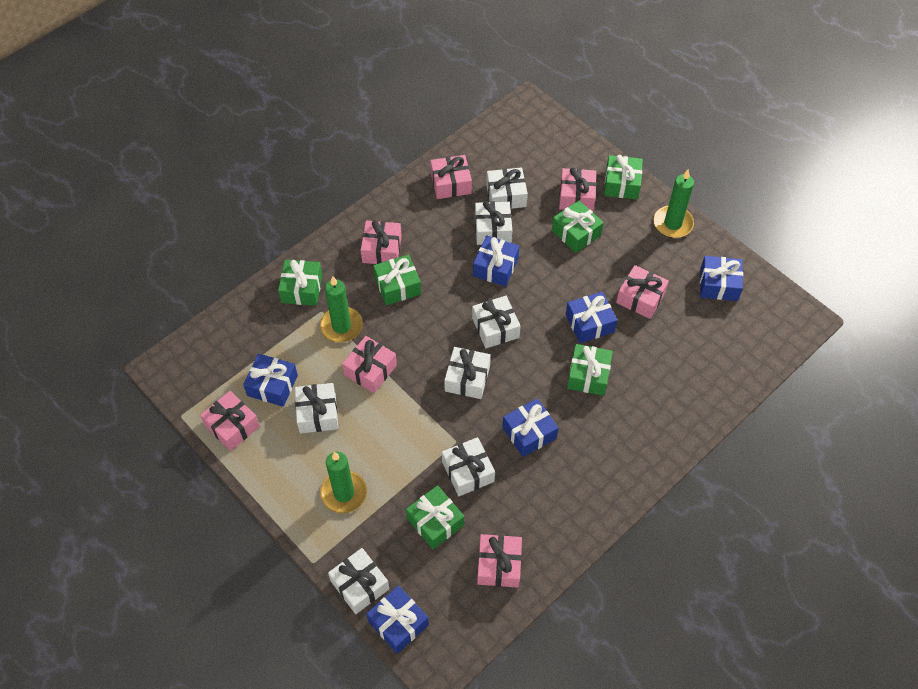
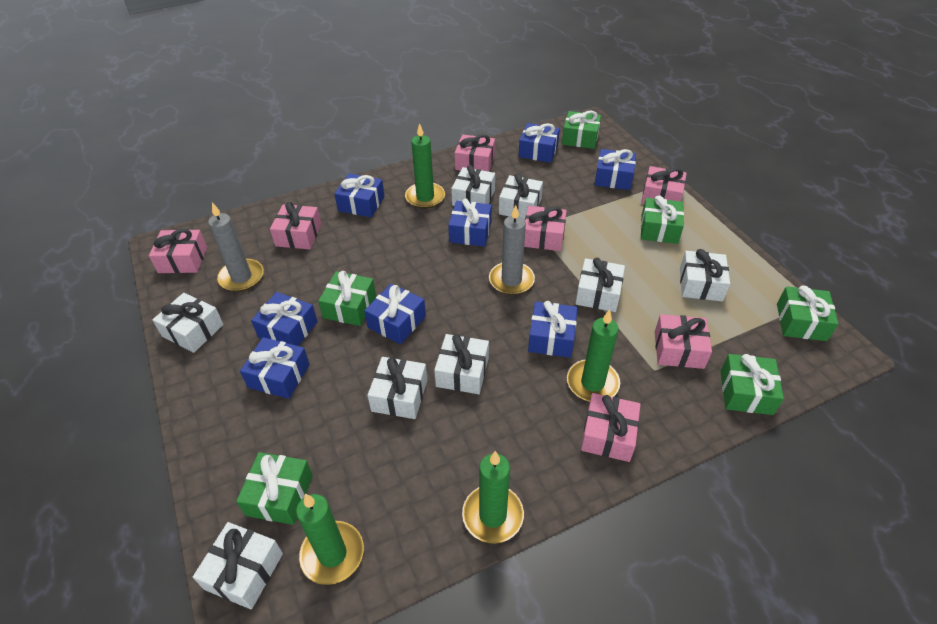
blue gift: [243,354,298,407] [366,585,429,654] [473,235,520,287] [502,398,559,457] [566,292,617,343] [700,256,743,301] = 6 -> [240,337,310,399] [251,292,318,346] [334,173,385,217] [364,284,426,344] [448,198,492,247] [519,123,560,163] [528,301,577,358] [594,149,636,190] = 8
green candle: [320,276,363,343] [320,452,367,513] [653,169,694,238] = 3 -> [296,494,364,585] [405,123,445,209] [462,451,524,543] [567,309,620,402] = 4
grey candle: none = 0 -> [208,203,264,292] [489,205,535,295] = 2
white gift: [295,383,338,433] [328,548,389,614] [442,437,495,496] [444,347,491,399] [472,296,521,348] [475,201,512,245] [486,167,528,209] = 7 -> [152,293,224,353] [193,522,283,609] [367,357,427,419] [434,334,489,394] [451,165,495,206] [499,173,543,220] [575,258,625,312] [680,249,730,301] = 8

